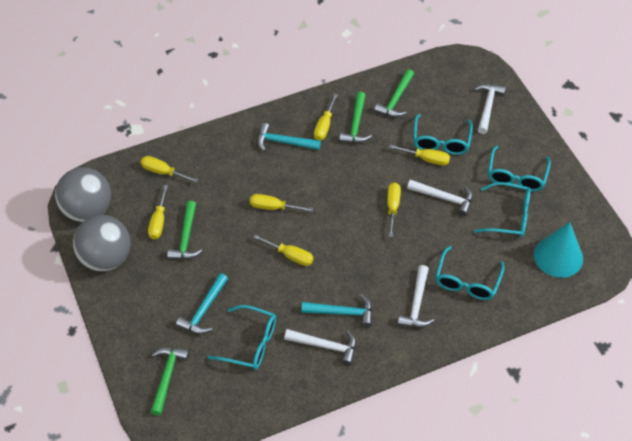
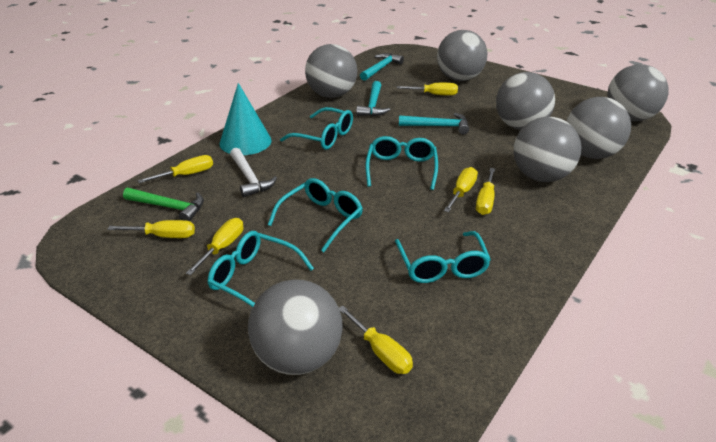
green hammer: [151,347,189,416] [167,201,202,259] [339,92,372,143] [374,69,414,117] = 4 -> [123,188,204,221] = 1
grey ball: [55,167,111,222] [73,215,130,272] = 2 -> [248,279,343,375] [305,44,357,98] [437,30,487,81] [496,72,555,130] [513,117,581,182] [566,97,631,159] [607,64,668,121] = 7
white hammer: [284,329,356,366] [398,265,434,328] [407,179,473,216] [474,84,506,134] = 4 -> [230,148,277,197] = 1

